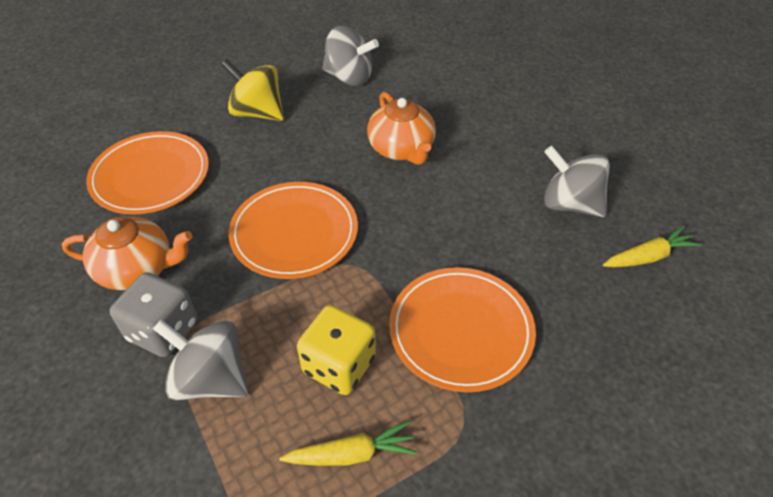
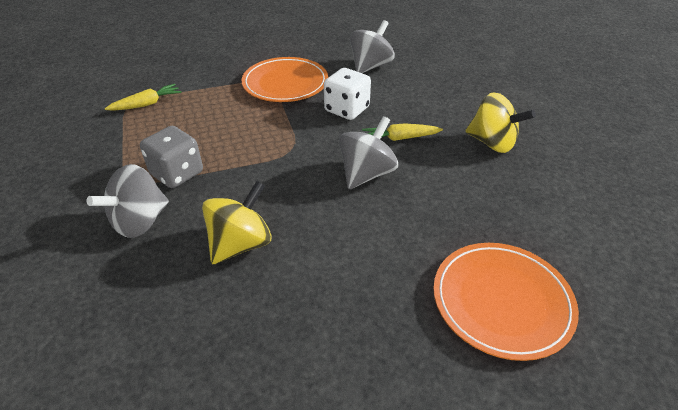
orange plate: [86,131,209,214] [229,182,358,279] [389,267,536,392] = 3 -> [242,57,328,102] [433,243,579,361] = 2
orange teapot: [62,217,193,290] [367,92,436,165] = 2 -> none = 0
white dice: none = 0 -> [324,68,371,120] = 1
yellow dice: [297,305,376,395] = 1 -> none = 0
yellow spinning top: [221,59,284,121] = 1 -> [202,181,272,264] [465,92,536,153] = 2

